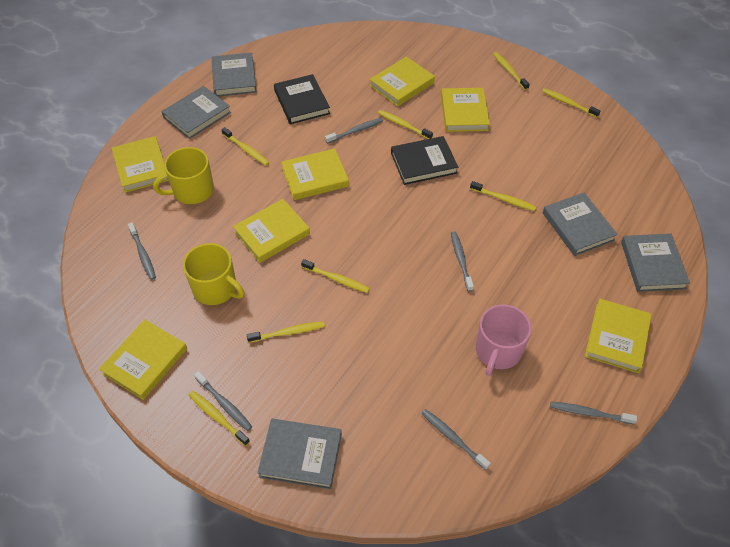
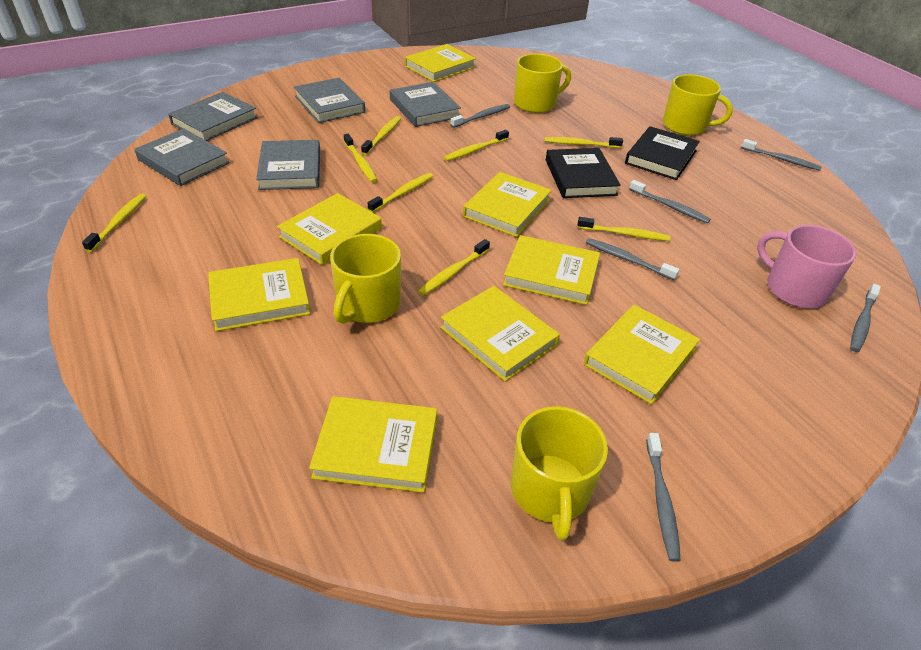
yellow book: [99,319,187,400] [112,136,169,193] [233,199,310,263] [281,149,349,200] [369,56,435,106] [441,88,490,132] [585,299,652,373] = 7 -> [208,258,311,331] [277,193,382,265] [309,396,437,493] [405,44,476,82] [440,286,560,382] [463,172,552,237] [503,235,600,305] [584,305,700,405] = 8
yellow mug: [153,147,214,204] [183,243,244,305] = 2 -> [330,234,401,324] [511,406,608,541] [514,54,571,113] [663,74,733,136] = 4

